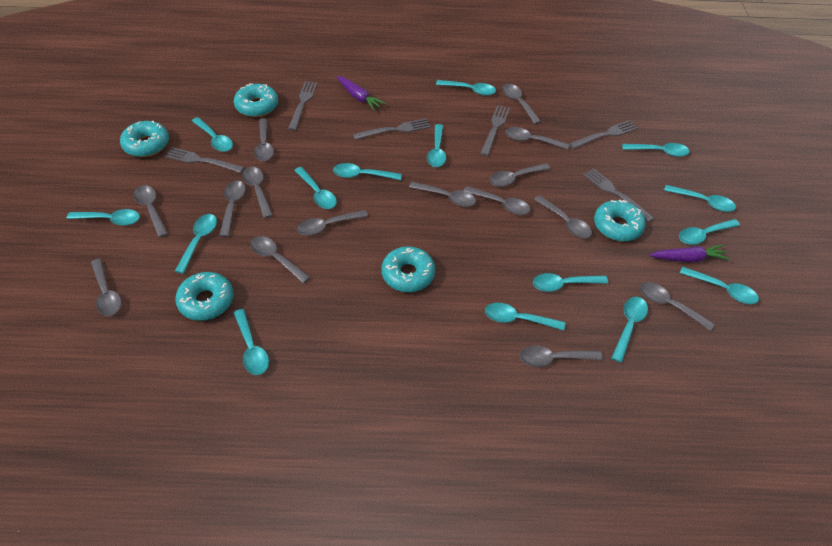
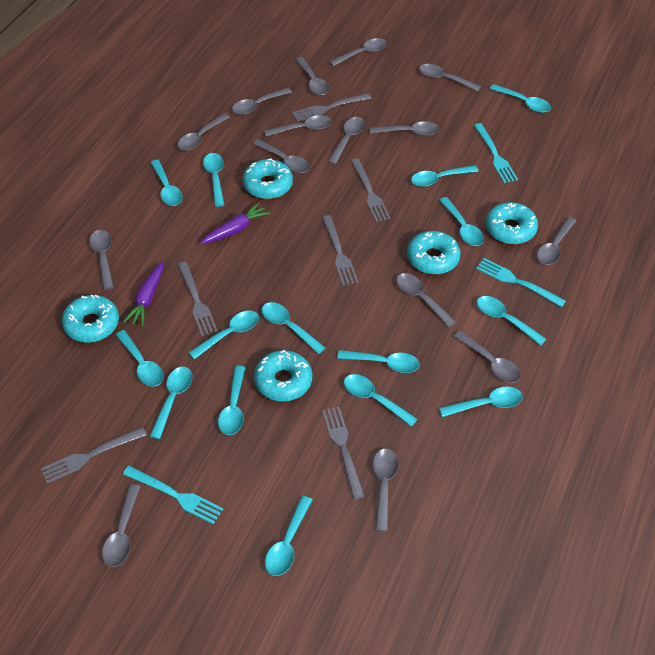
turquoise fork: none = 0 -> [123,466,223,525] [474,123,518,183] [476,258,566,307] = 3

